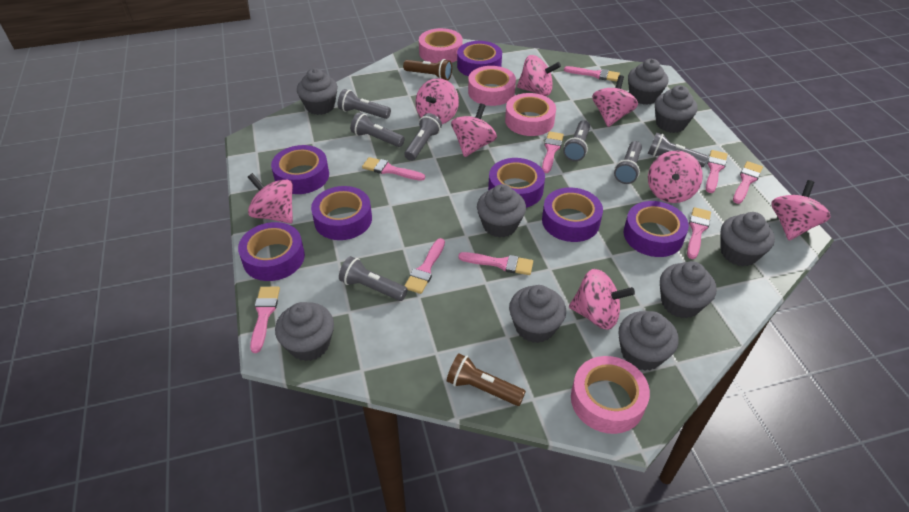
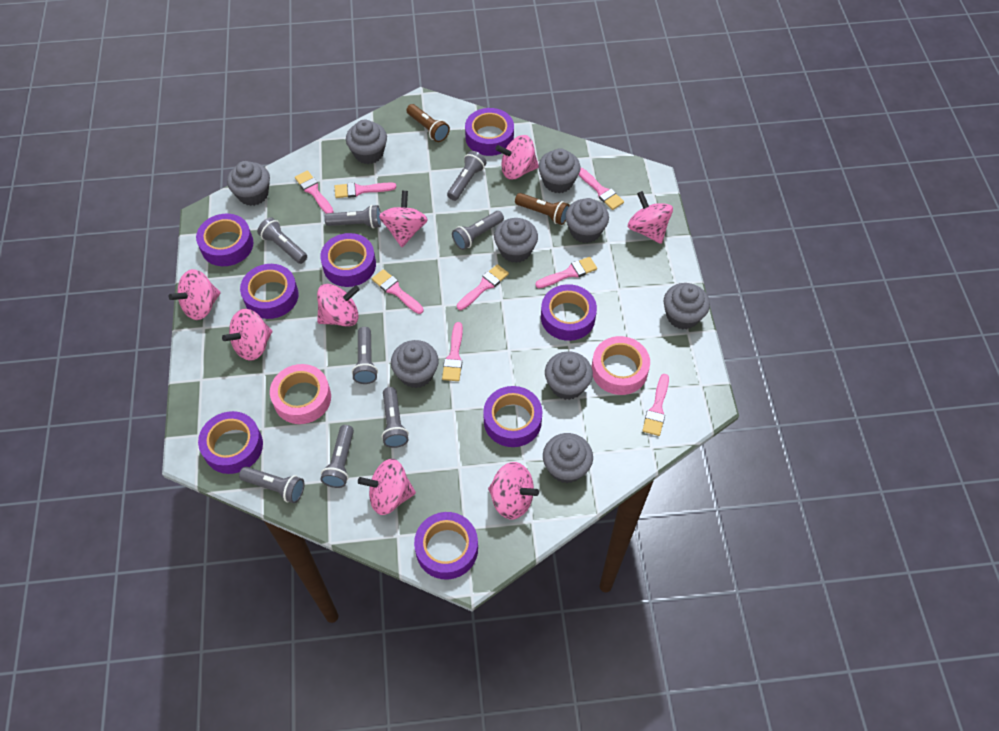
grey flashlight: [338,89,391,119] [339,256,408,301] [350,112,405,147] [404,113,442,161] [563,120,590,161] [614,141,642,184] [648,132,708,167] = 7 -> [239,466,305,503] [257,217,307,264] [320,425,354,488] [324,205,381,229] [352,327,378,384] [382,387,409,448] [447,151,487,201] [452,211,504,250] = 8
pink brush: [250,287,280,353] [362,157,425,181] [404,238,445,294] [458,252,533,275] [542,131,564,173] [564,66,620,82] [687,207,711,259] [706,150,728,193] [733,161,763,204] = 9 -> [295,171,333,213] [335,182,396,198] [372,269,424,314] [442,322,463,381] [457,264,509,310] [535,257,597,288] [579,168,624,210] [642,374,669,436] = 8
pink tape: [419,28,463,63] [468,66,516,106] [505,93,556,136] [571,356,650,434] = 4 -> [270,364,331,424] [591,336,650,395] = 2
purple tape: [238,222,305,281] [271,145,329,194] [311,186,372,240] [457,41,502,76] [488,158,545,208] [542,187,603,242] [624,201,689,257] = 7 -> [196,214,254,266] [198,411,263,474] [240,264,298,319] [320,233,376,287] [414,512,478,579] [465,108,514,156] [483,386,543,447] [541,284,597,341] = 8

